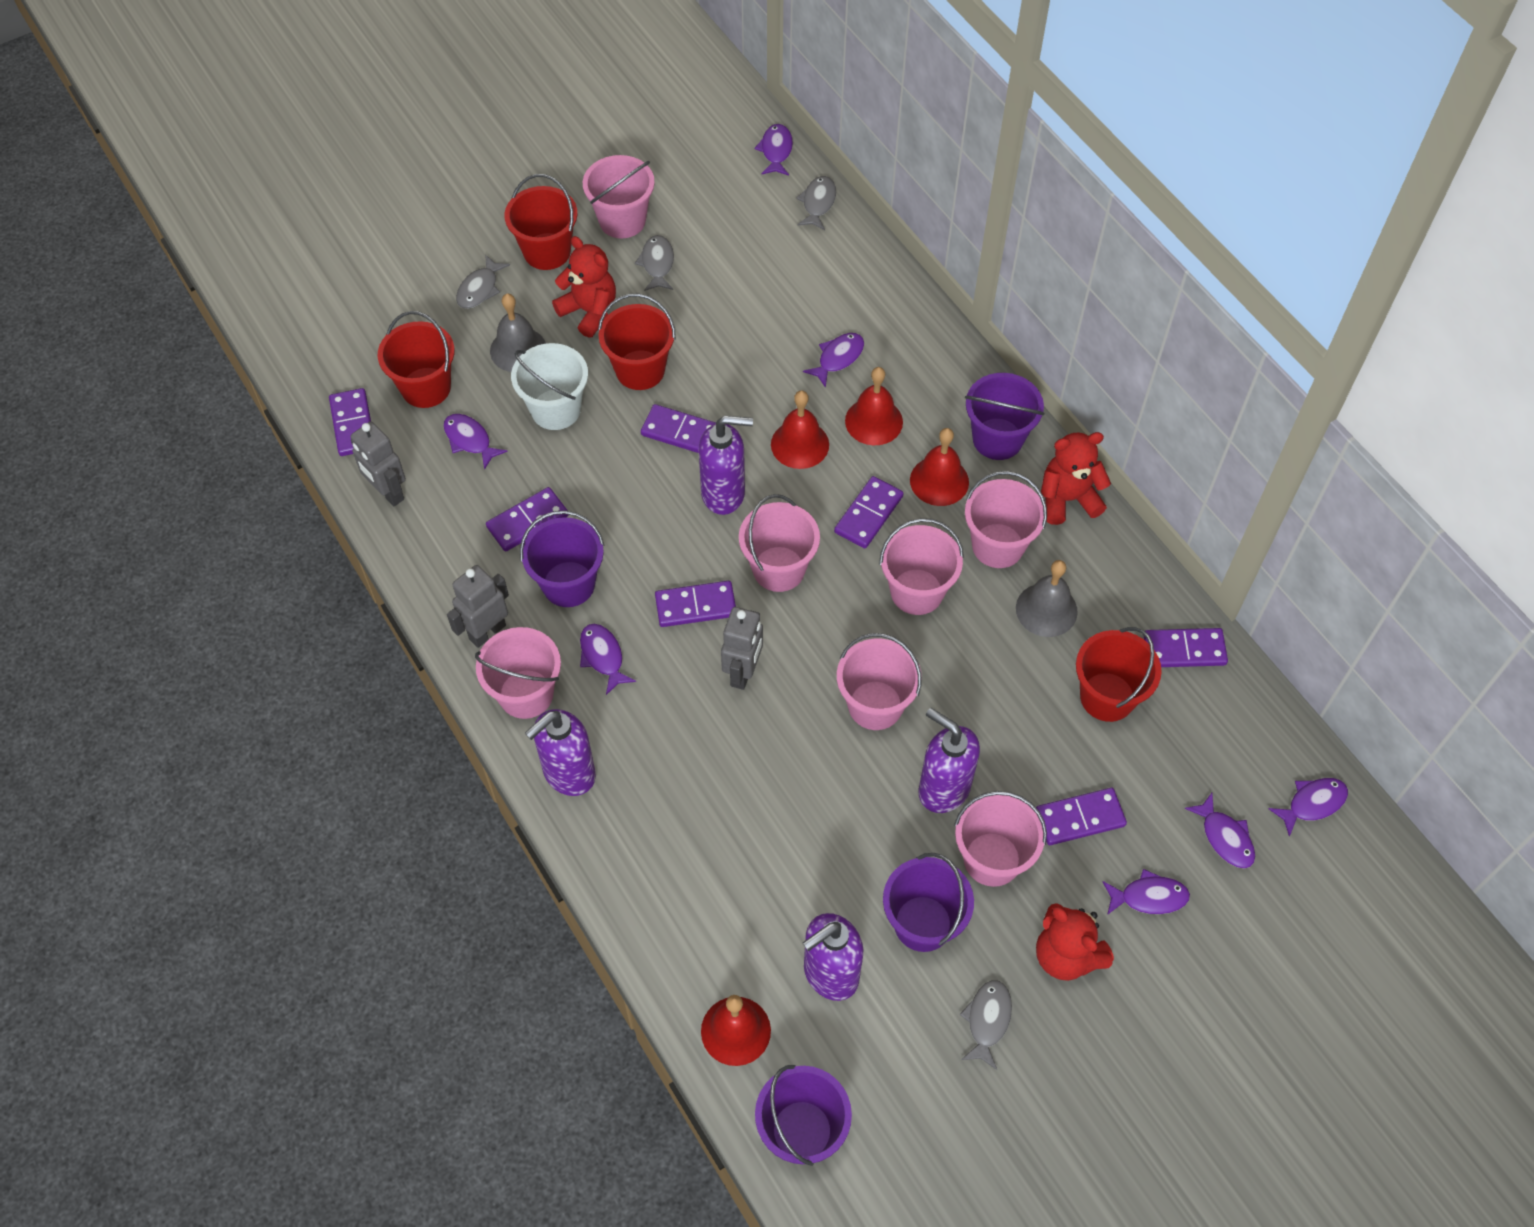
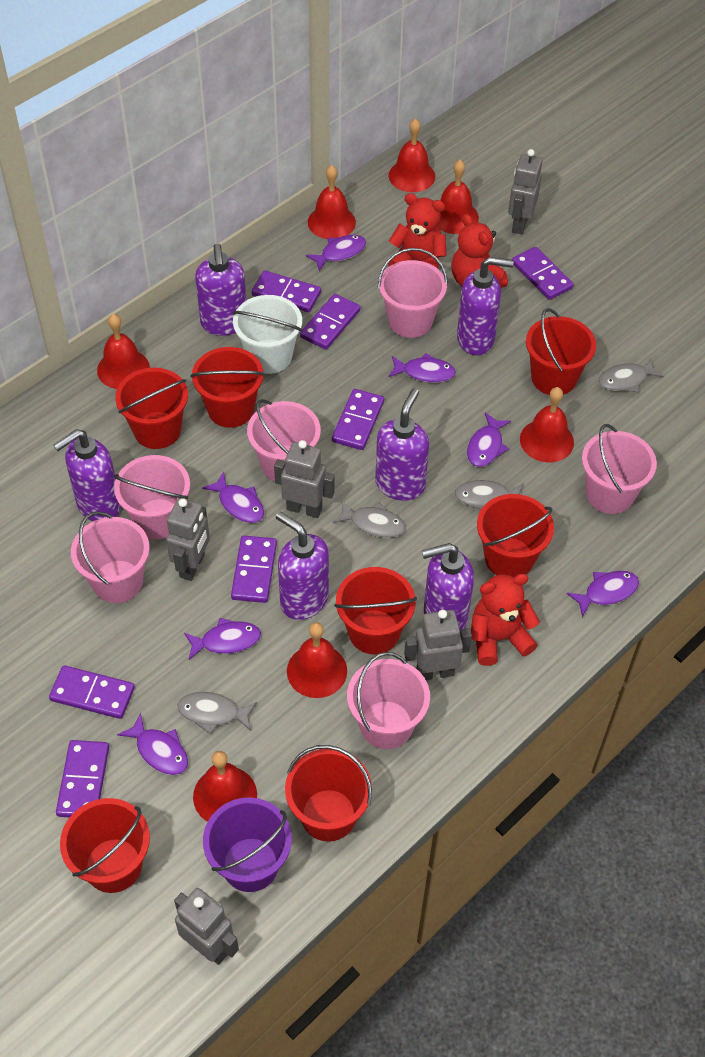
grey bell: [490,294,546,372] [1016,560,1078,637] = 2 -> none = 0
grey robot: [351,422,406,506] [447,565,509,648] [721,607,763,690] = 3 -> [166,498,210,581] [174,888,239,965] [274,440,335,518] [404,610,472,680] [508,149,542,234] = 5
pink bucket: [475,627,561,719] [583,155,655,238] [739,494,820,592] [837,633,922,730] [879,518,964,615] [954,791,1047,887] [965,471,1047,568] = 7 -> [71,511,150,603] [114,455,190,539] [247,399,321,482] [347,652,430,749] [378,248,448,338] [582,424,657,514] = 6
purple bucket: [520,510,605,607] [755,1065,852,1166] [883,853,974,952] [965,373,1045,460] = 4 -> [203,797,292,892] = 1
purple soap dispenser: [525,709,596,796] [699,416,753,515] [803,913,863,1001] [918,708,980,813] = 4 -> [53,429,121,521] [195,244,246,336] [276,512,329,620] [375,388,429,501] [422,543,474,630] [457,257,514,355] = 6
red bell: [701,995,771,1066] [771,390,829,469] [845,367,903,445] [910,428,969,506] = 4 -> [97,314,150,389] [193,751,257,822] [287,622,347,698] [308,165,356,239] [388,118,435,192] [438,160,479,234] [520,387,574,462] = 7
red bucket: [378,311,455,408] [505,174,577,270] [598,294,676,390] [1076,627,1162,722] = 4 -> [60,798,150,893] [115,368,188,449] [191,347,265,428] [285,745,372,842] [334,567,417,654] [477,494,554,577] [526,308,596,395] = 7

